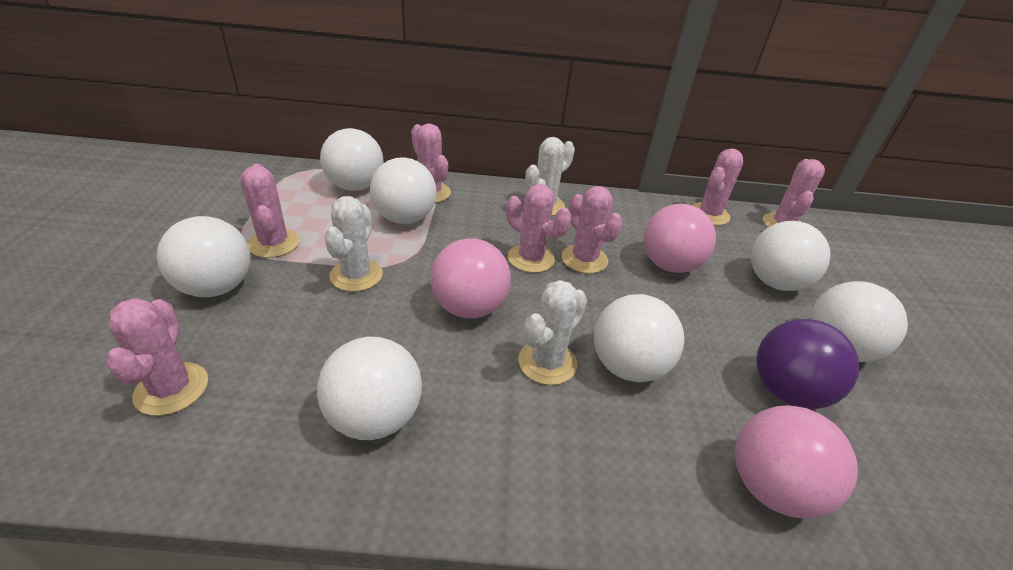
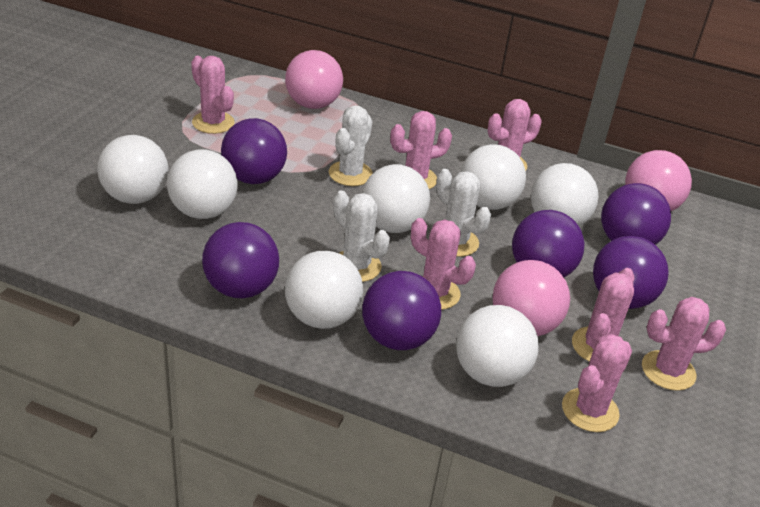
purple ball: [756,319,860,409] = 1 -> [202,222,279,298] [221,118,287,184] [362,271,441,350] [512,210,585,277] [593,236,669,309] [601,183,671,245] = 6

